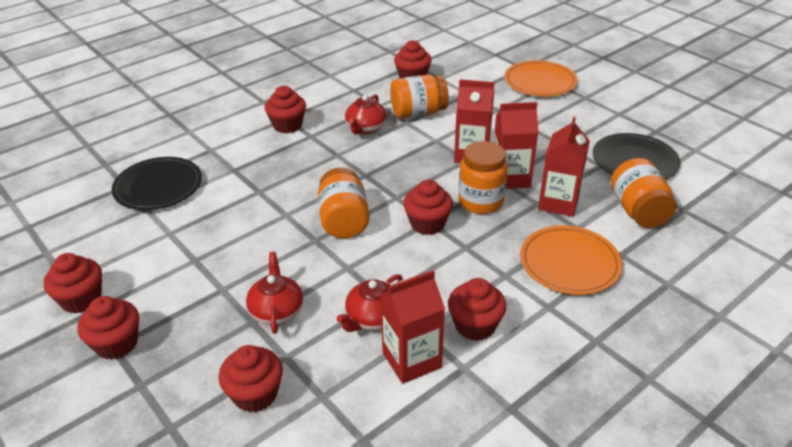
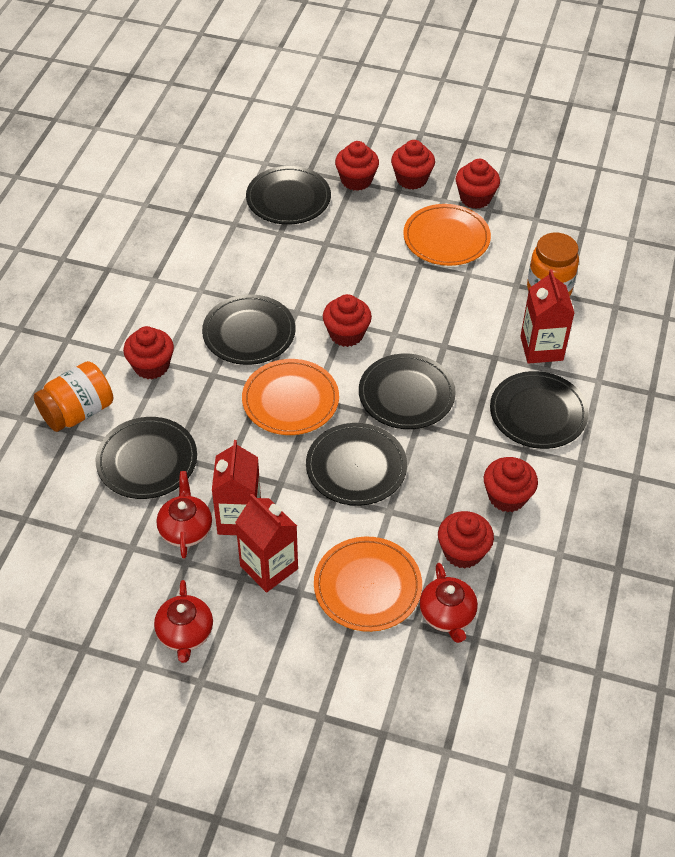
black plate: [112,157,202,210] [593,133,680,180] = 2 -> [96,417,197,499] [202,294,295,365] [246,166,331,225] [306,423,407,506] [359,354,456,429] [490,371,588,449] = 6
orange jar: [318,167,370,238] [390,74,449,119] [458,141,508,214] [611,158,677,228] = 4 -> [34,361,113,432] [527,233,579,296] = 2
orange plate: [504,60,578,97] [520,225,622,295] = 2 -> [242,359,339,435] [314,536,422,632] [403,204,491,266] = 3
red carton: [380,270,445,384] [454,79,495,163] [494,102,539,189] [538,116,590,217] = 4 -> [212,440,261,535] [235,493,298,593] [520,269,574,364] = 3

